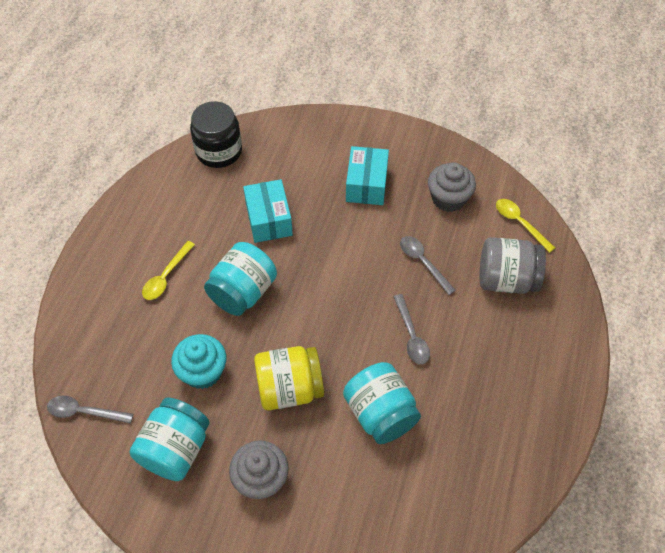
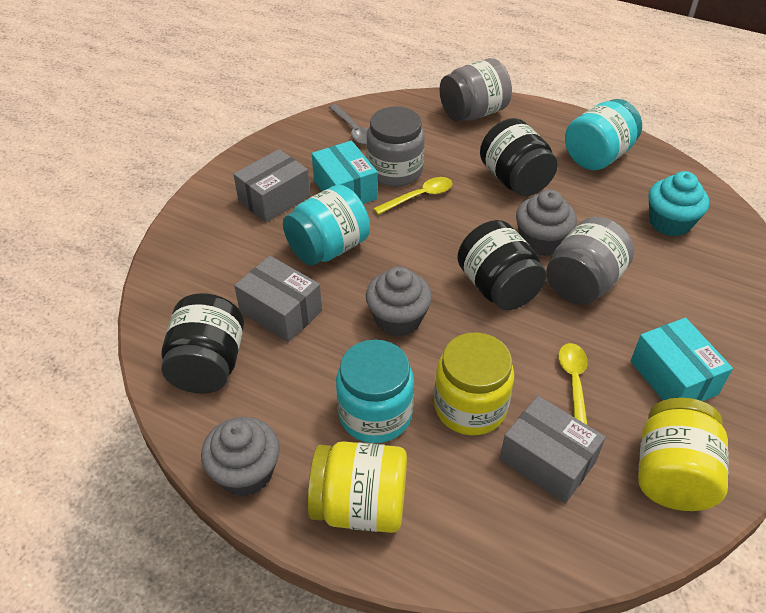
black jar: [190,101,242,168] = 1 -> [161,293,244,394] [457,220,546,310] [480,118,558,196] = 3
grey box: none = 0 -> [234,149,310,222] [234,256,322,342] [500,396,606,503] = 3
grey cupcake: [229,440,289,499] [428,163,476,212] = 2 -> [201,417,280,496] [366,266,432,337] [516,189,577,256] = 3
grey jar: [479,237,546,294] = 1 -> [366,106,425,187] [439,58,512,121] [546,217,634,305] = 3
grey spoon: [47,396,133,424] [394,294,430,364] [400,236,456,295] = 3 -> [329,104,368,145] = 1
yellow jar: [254,346,324,410] = 1 -> [307,441,407,533] [434,332,514,435] [638,398,729,511] = 3

